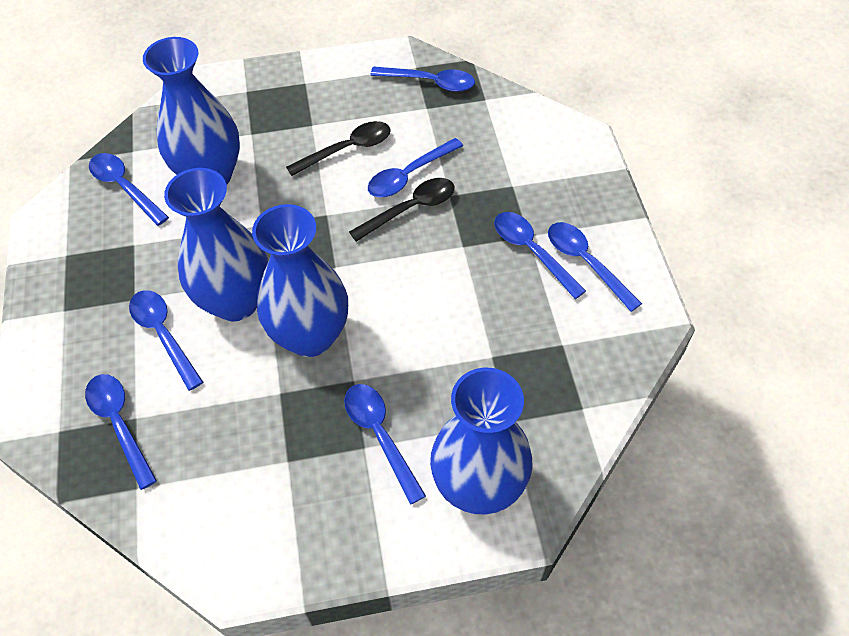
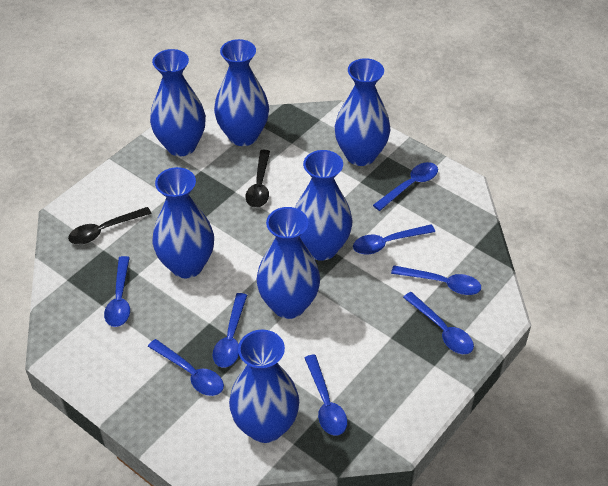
blue vase: [143,37,240,184] [164,168,268,321] [252,204,348,357] [430,368,532,515] = 4 -> [150,49,206,156] [153,167,214,278] [214,39,269,146] [229,330,299,443] [256,207,320,319] [295,150,352,261] [335,58,390,166] = 7

